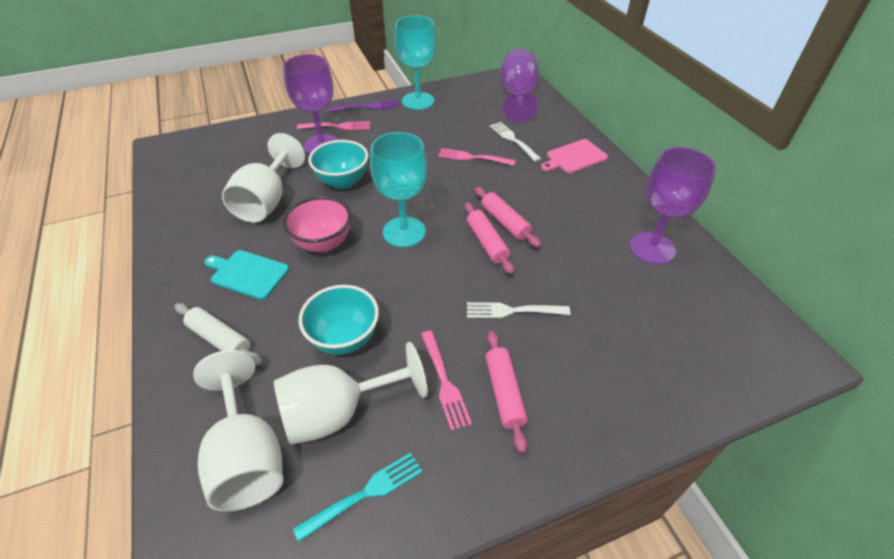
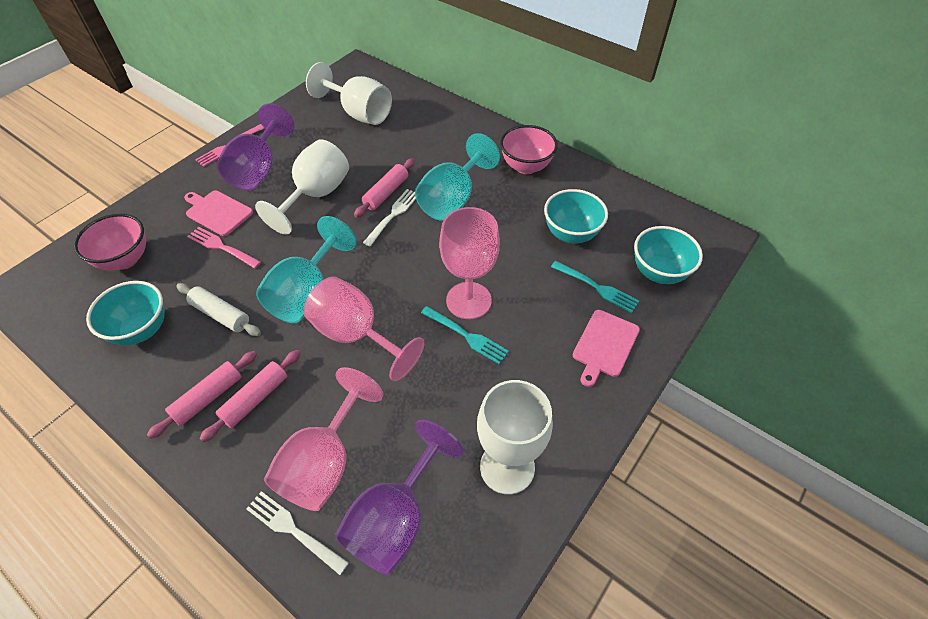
pink bowl: [283,197,351,253] = 1 -> [74,214,146,271] [500,125,558,174] = 2
pink cutting board: [541,139,608,173] = 1 -> [184,190,253,236] [573,310,640,387] = 2
pink fork: [297,121,370,130] [421,331,472,431] [438,148,516,166] = 3 -> [187,227,261,268] [195,124,264,167] = 2
pink goblet: none = 0 -> [264,367,384,511] [303,276,424,381] [439,207,500,319] = 3
purple fork: [328,100,398,112] = 1 -> none = 0
purple goblet: [283,54,339,154] [500,49,539,123] [630,147,716,265] = 3 -> [217,103,294,191] [335,420,464,575] = 2
turquoise bowl: [298,285,379,355] [308,140,368,189] = 2 -> [86,281,165,345] [544,189,608,243] [634,226,703,284] = 3
turquoise cutting board: [204,250,289,300] = 1 -> none = 0
turquoise fork: [293,452,422,542] = 1 -> [421,306,509,364] [551,261,639,313] = 2

